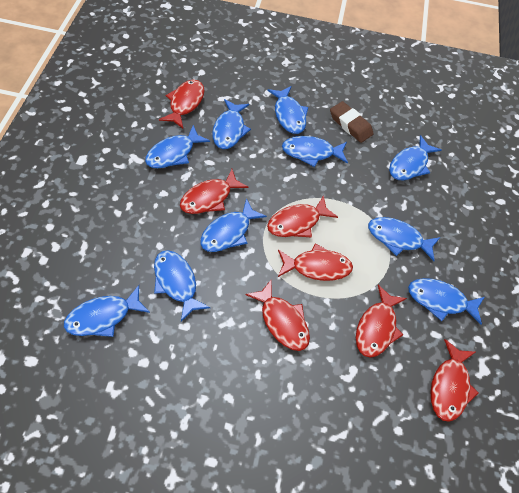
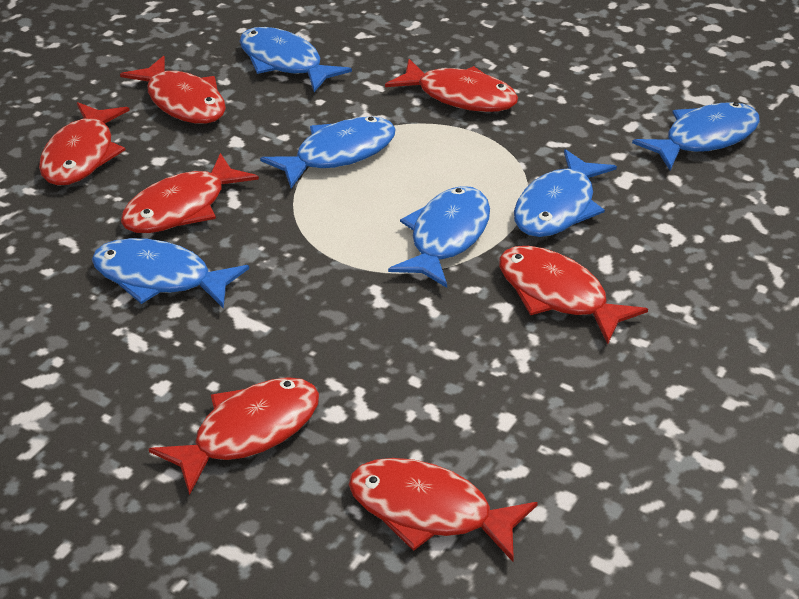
blue fish: [64,285,150,337] [145,125,210,168] [154,250,210,322] [200,198,267,252] [212,99,251,149] [268,86,308,134] [282,136,348,167] [368,217,440,261] [389,135,441,181] [408,278,485,325] = 10 -> [92,238,249,309] [239,27,352,92] [260,117,396,188] [388,186,490,288] [514,149,617,237] [632,102,760,170] = 6
brown eraser: [330,101,373,143] = 1 -> none = 0

